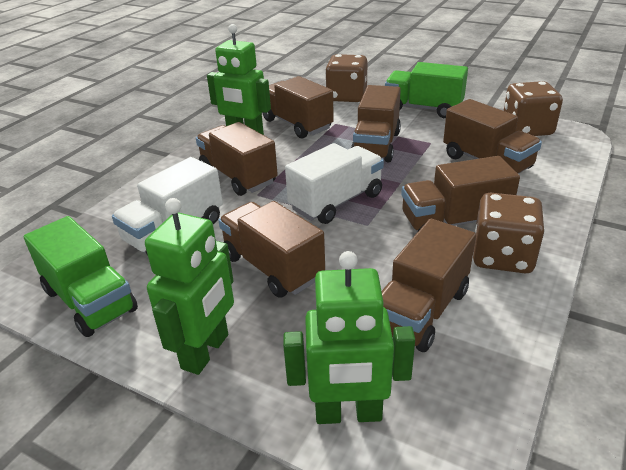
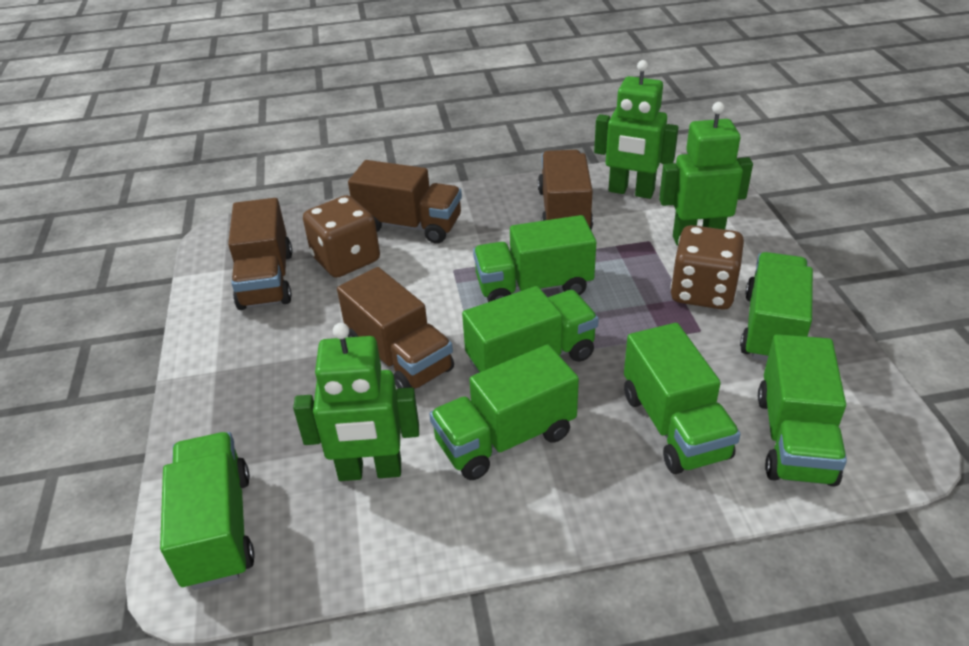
brown dice: [325,54,368,102] [473,193,545,273] [503,81,563,136] = 3 -> [303,195,380,278] [670,225,744,310] = 2
brown truck: [196,122,278,196] [218,201,325,298] [262,76,334,138] [351,85,401,162] [382,219,476,352] [401,156,520,232] [443,99,542,174] = 7 -> [228,198,292,310] [337,267,454,390] [348,160,462,244] [538,150,593,230] = 4
green truck: [24,216,138,337] [385,62,468,118] = 2 -> [160,432,255,590] [429,344,579,480] [462,286,599,373] [473,215,596,302] [624,323,741,474] [740,252,813,361] [758,334,847,487] = 7
white truck: [112,157,223,256] [285,143,384,224] = 2 -> none = 0

